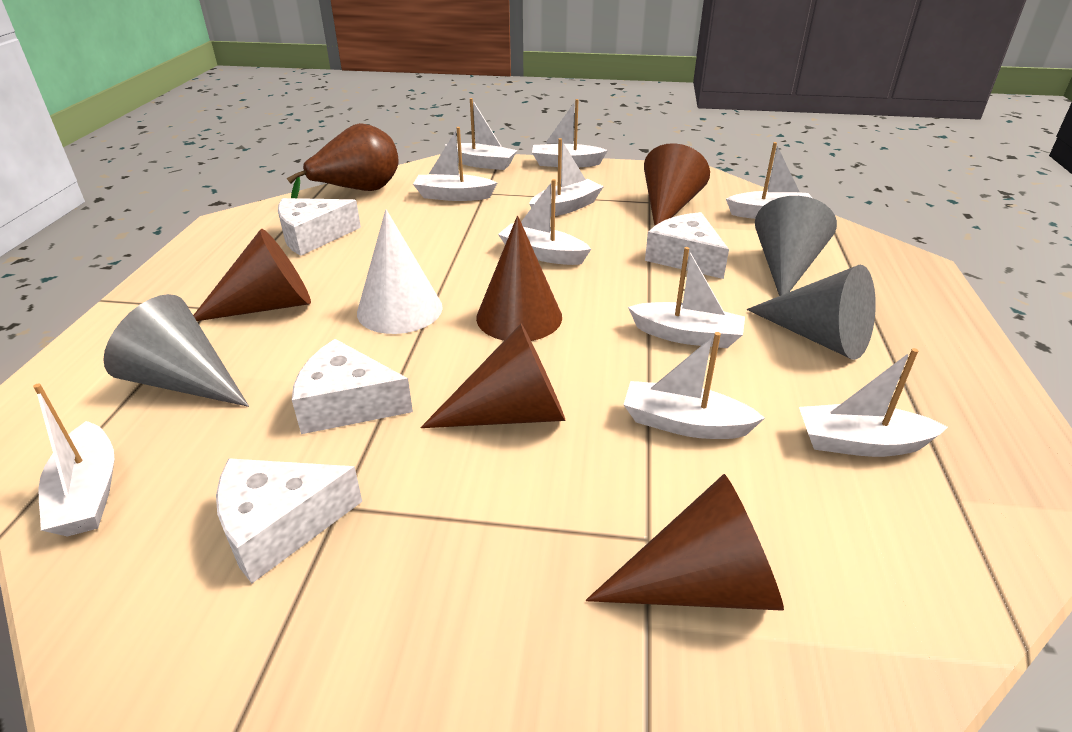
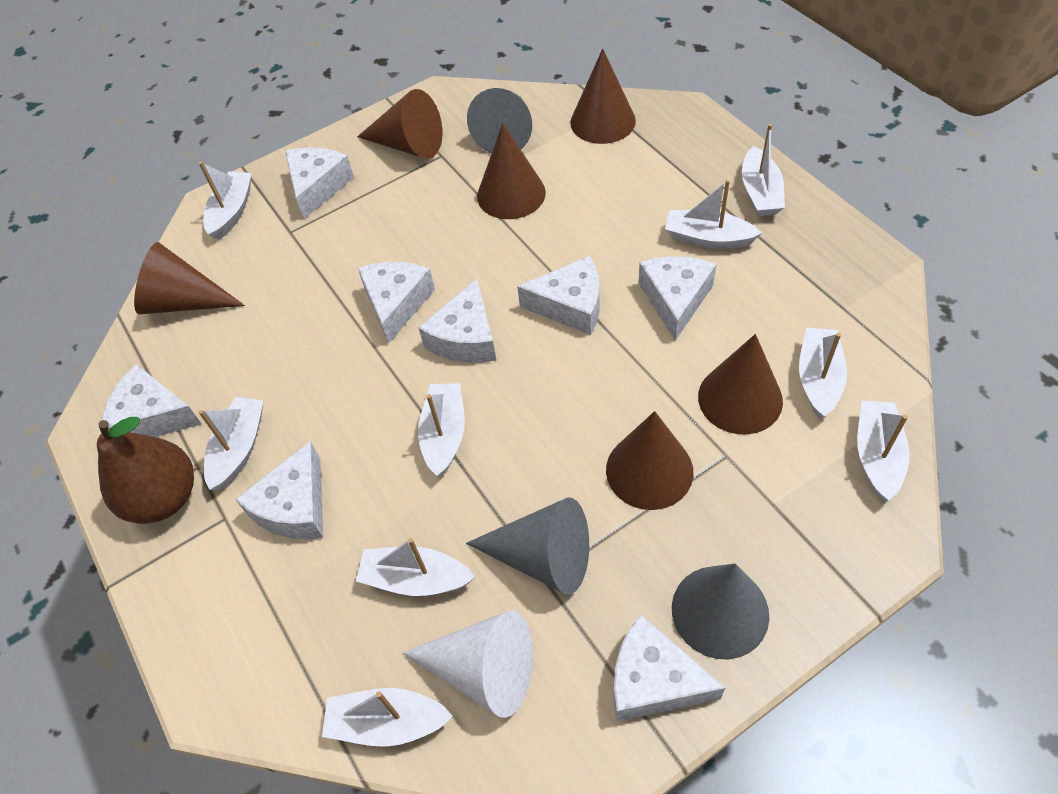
brown cone: [193,229,311,321] [420,324,565,428] [476,215,562,341] [586,474,784,611] [644,143,710,226] = 5 -> [134,242,245,314] [357,89,443,159] [477,123,546,219] [570,48,636,144] [606,411,693,510] [698,334,783,435] = 6
white boat: [33,383,114,537] [413,127,497,201] [445,98,517,170] [498,179,591,265] [529,138,604,216] [532,99,608,167] [623,332,765,439] [628,247,745,348] [726,142,812,219] [799,348,948,457] = 10 -> [198,397,264,490] [199,162,252,240] [322,688,453,747] [356,538,475,596] [418,383,465,477] [665,179,762,249] [742,124,785,216] [799,328,847,419] [857,401,909,501] = 9
white cheese: [216,458,362,583] [278,198,361,256] [292,339,413,434] [645,212,729,279] = 4 -> [102,364,202,437] [235,441,323,539] [285,147,354,219] [358,262,435,344] [419,279,497,363] [517,256,600,335] [614,614,725,722] [638,256,717,341] = 8

